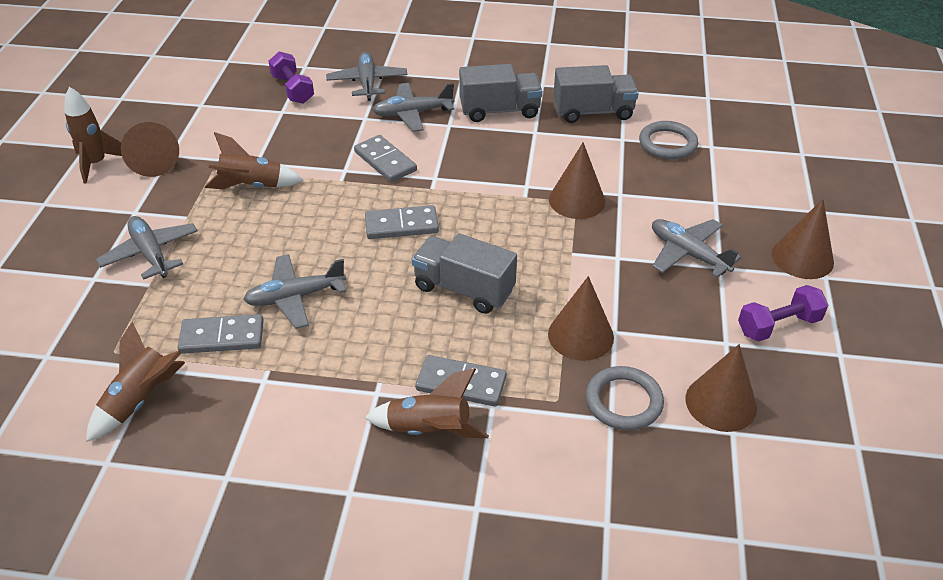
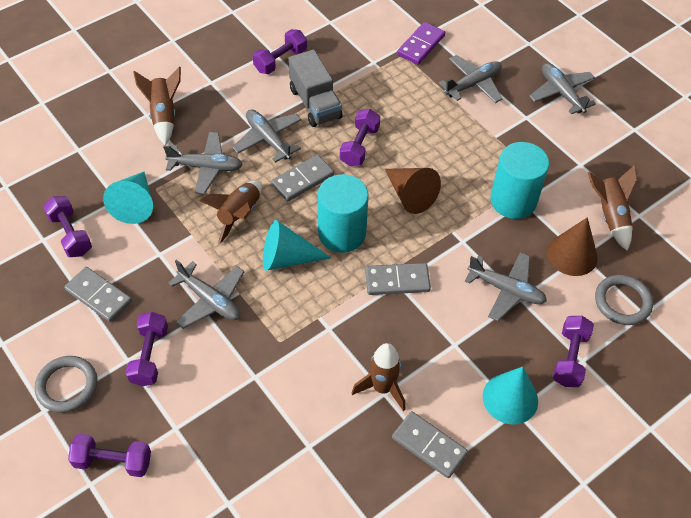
brown cone: [121,122,179,177] [548,276,614,361] [549,142,605,219] [685,344,757,432] [772,199,834,279] = 5 -> [385,168,441,214] [547,217,598,276] = 2
grey plane: [96,216,198,280] [243,254,346,329] [326,52,407,101] [373,83,455,132] [652,219,741,278] = 5 -> [163,132,243,194] [168,260,244,329] [232,109,302,163] [439,55,502,103] [465,252,547,321] [529,63,596,114] = 6
grey truck: [412,233,517,314] [459,64,542,122] [553,65,639,123] = 3 -> [288,50,343,127] = 1
purple domino: none = 0 -> [397,22,445,65] = 1
purple dumbbell: [268,51,314,104] [738,285,828,341] = 2 -> [43,196,92,257] [68,434,151,477] [125,312,168,386] [253,29,307,74] [340,109,380,166] [553,316,594,387] = 6
turquoise cone: none = 0 -> [103,172,153,224] [263,220,331,271] [483,366,538,425] = 3
turquoise cylinder: none = 0 -> [318,174,369,253] [490,142,549,219] = 2

